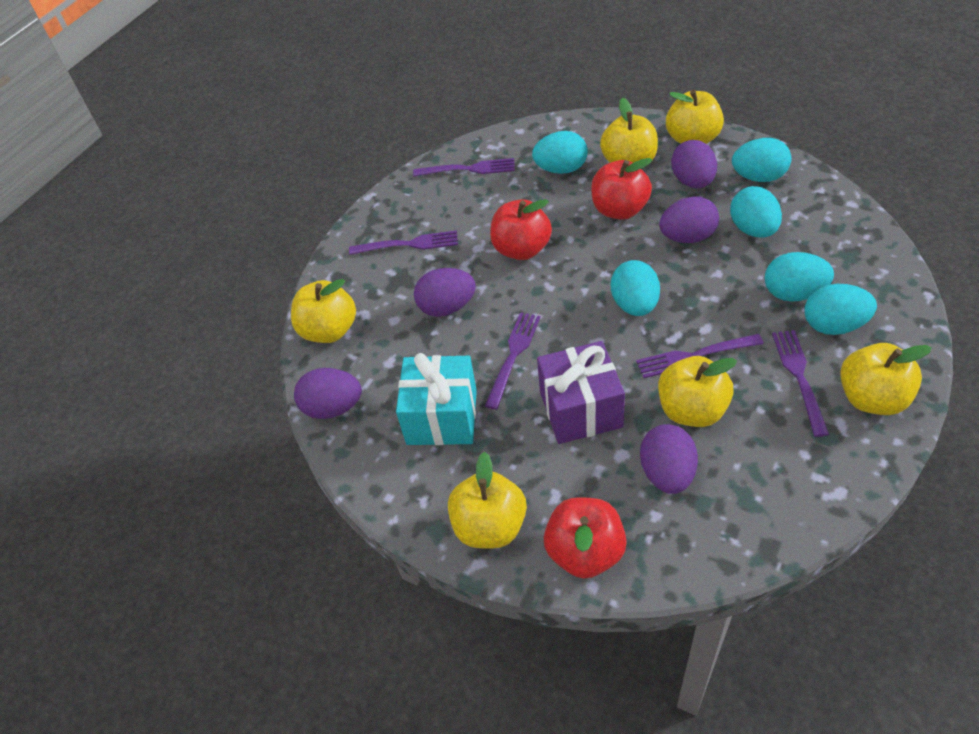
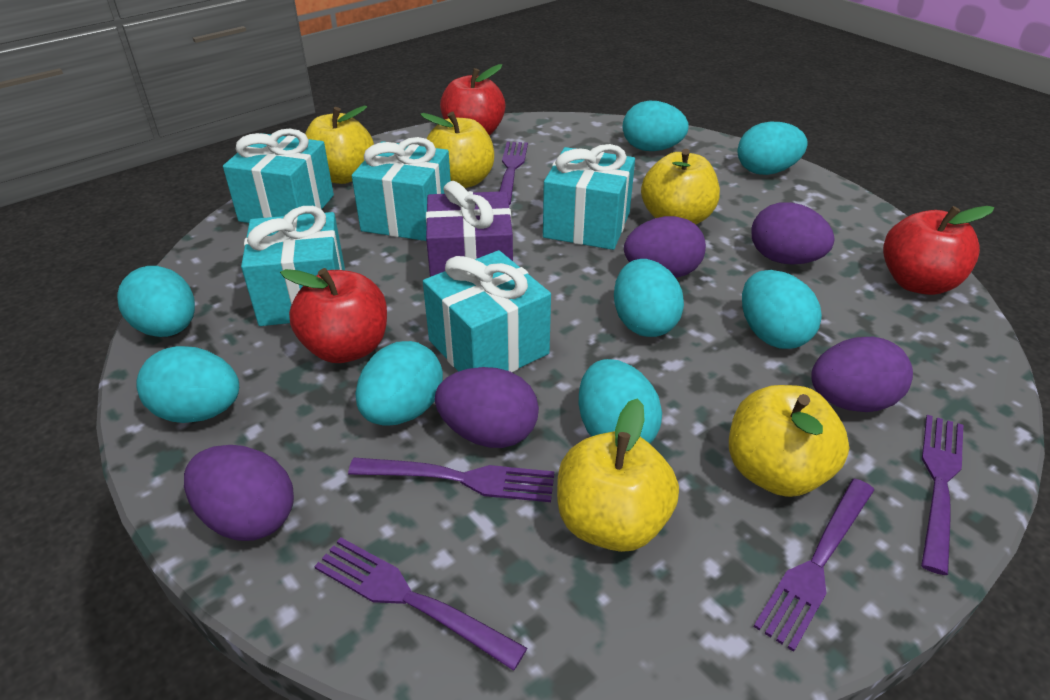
turquoise egg: [532,131,588,174] [611,260,660,316] [730,186,782,238] [732,138,791,182] [765,252,834,302] [804,284,877,335] = 6 -> [117,266,195,337] [136,346,239,423] [355,341,443,426] [579,359,662,443] [614,259,684,337] [623,101,689,151] [738,122,808,175] [742,270,822,349] = 8
turquoise gift: [396,353,477,445] = 1 -> [223,128,334,223] [241,206,345,326] [352,137,451,241] [423,250,551,372] [543,144,635,250] = 5
yellow apple: [291,279,356,343] [448,452,527,549] [600,98,658,163] [658,356,737,427] [666,90,724,144] [840,343,932,415] = 6 -> [305,106,374,184] [420,112,494,188] [557,398,679,552] [641,149,720,224] [729,385,849,497] = 5

